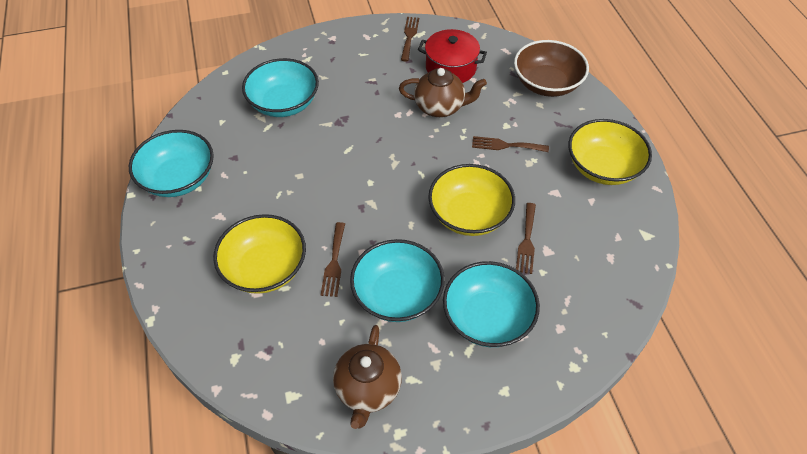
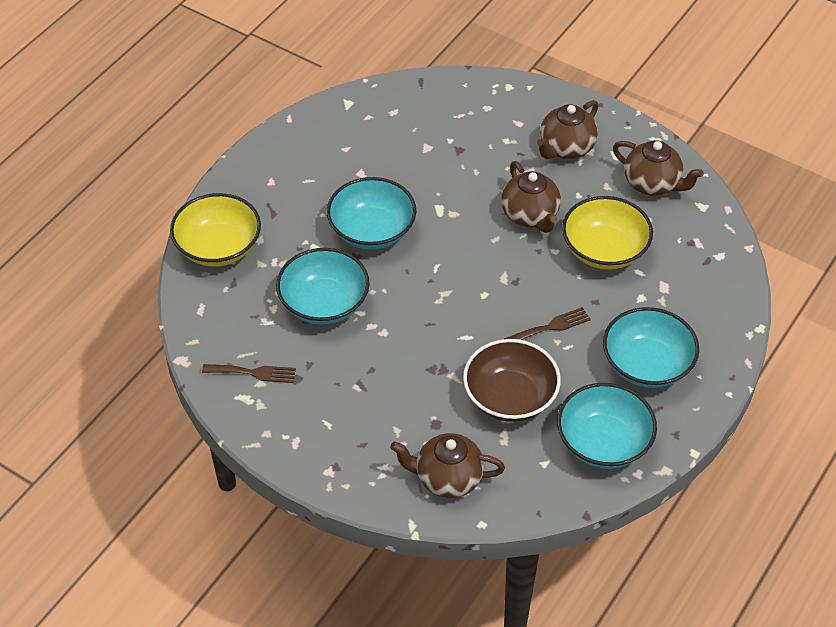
brown fork: [321,222,345,297] [401,17,419,61] [472,136,549,152] [516,203,536,274] = 4 -> [202,364,296,383] [504,307,591,340] = 2
brown teapot: [333,325,402,429] [399,68,487,117] = 2 -> [390,433,505,498] [501,161,561,233] [537,100,598,159] [613,140,704,196] = 4
red pot: [418,29,487,83] = 1 -> none = 0
yellow bowl: [213,214,306,294] [428,164,515,236] [568,119,652,185] = 3 -> [170,193,261,267] [562,196,653,270] = 2

